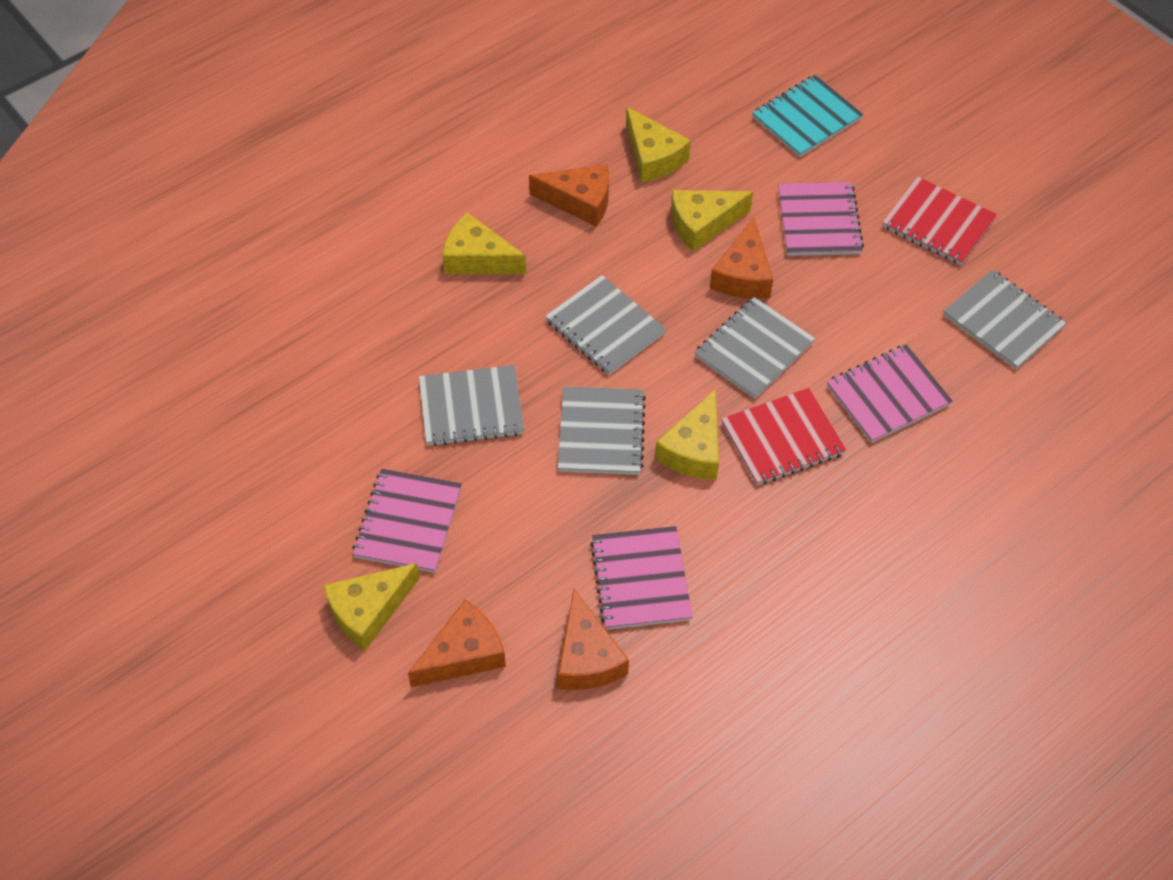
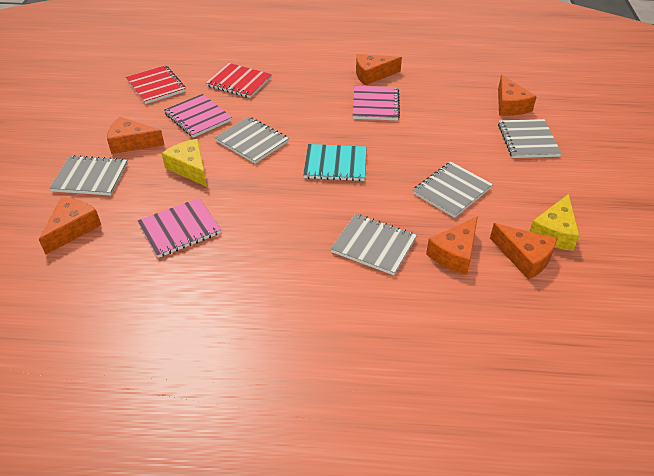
orange cheese: [408,600,506,687] [529,164,609,227] [558,589,629,690] [710,217,773,299] = 4 -> [39,197,101,254] [107,117,164,154] [356,54,402,85] [426,216,478,275] [490,223,557,280] [498,75,537,116] = 6
pink notebook: [352,469,462,573] [590,526,692,630] [778,182,864,256] [827,344,953,443] = 4 -> [137,198,221,258] [164,94,232,138] [352,86,400,120] = 3
yellow cheese: [323,563,420,651] [442,212,527,274] [626,107,691,182] [655,389,719,480] [671,190,753,252] = 5 -> [162,139,207,187] [529,194,579,251] = 2

